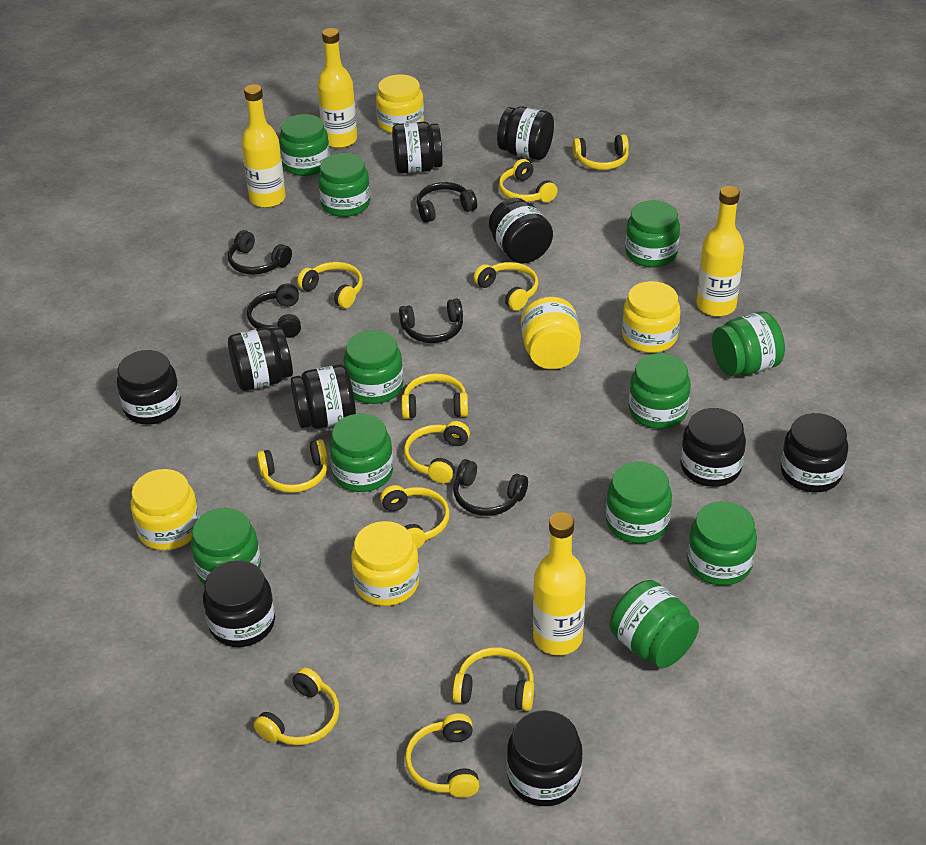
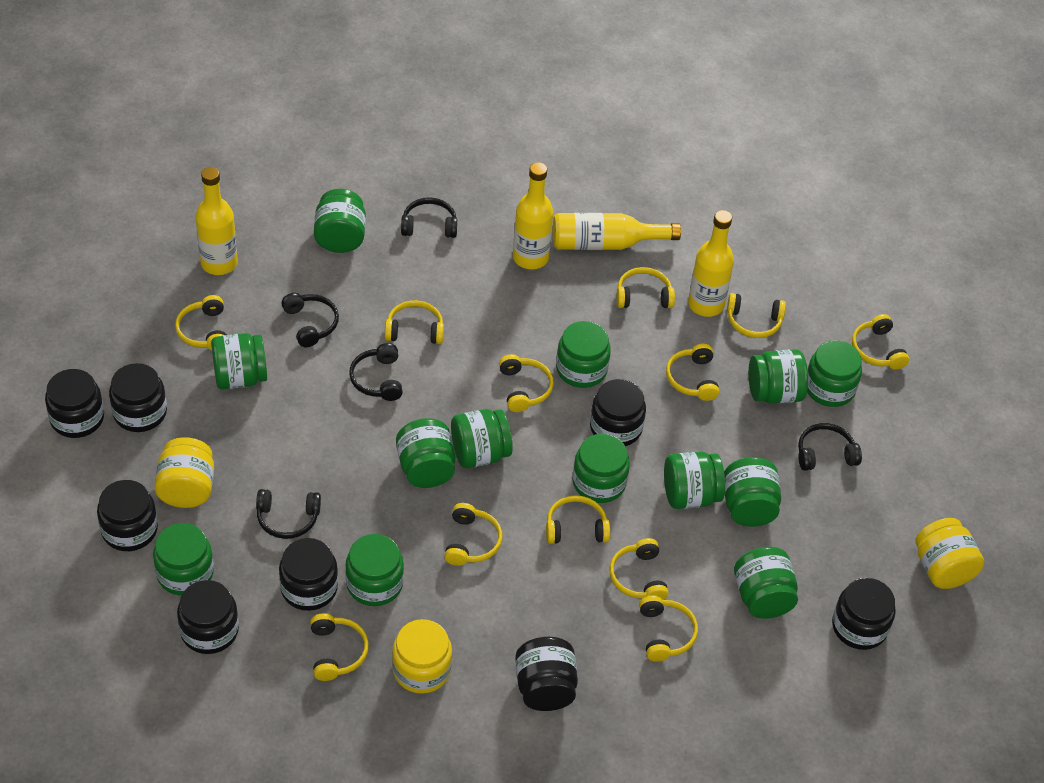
black jar: [117,350,181,425] [203,560,275,647] [228,327,293,391] [291,364,356,429] [392,122,443,174] [489,198,553,264] [497,106,554,160] [507,710,583,806] [681,408,746,487] [781,413,848,492] = 10 -> [45,369,104,438] [97,480,158,551] [109,363,167,432] [177,580,239,654] [279,538,338,611] [515,637,578,711] [590,379,646,446] [832,578,896,650] = 8
green jar: [191,508,261,585] [279,114,330,176] [318,153,370,217] [329,414,393,492] [343,330,403,404] [606,462,672,544] [610,580,699,668] [625,200,680,268] [629,353,691,429] [687,501,757,585] [712,311,785,376] = 11 -> [153,523,214,595] [211,333,267,390] [314,189,366,253] [345,534,404,606] [396,418,455,488] [451,409,513,468] [556,321,611,388] [572,434,630,503] [664,452,725,509] [724,457,781,527] [734,547,798,619] [749,349,808,404] [807,340,862,407] = 13
yellow headphones: [254,667,339,745] [257,439,328,493] [297,262,363,308] [380,485,450,549] [401,373,468,419] [404,421,470,484] [405,714,479,798] [452,647,534,711] [473,262,538,311] [499,159,558,203] [572,134,629,170] = 11 -> [175,295,227,351] [310,613,369,681] [385,300,444,344] [444,503,502,566] [499,354,554,412] [546,495,610,544] [609,538,669,600] [616,267,675,308] [639,595,698,661] [666,344,719,401] [727,293,786,338] [852,314,909,370] = 12
yellow jar: [131,469,200,550] [351,521,419,606] [376,74,424,133] [521,297,581,369] [622,281,680,353] = 5 -> [154,437,214,508] [392,619,452,694] [915,518,984,589] = 3

